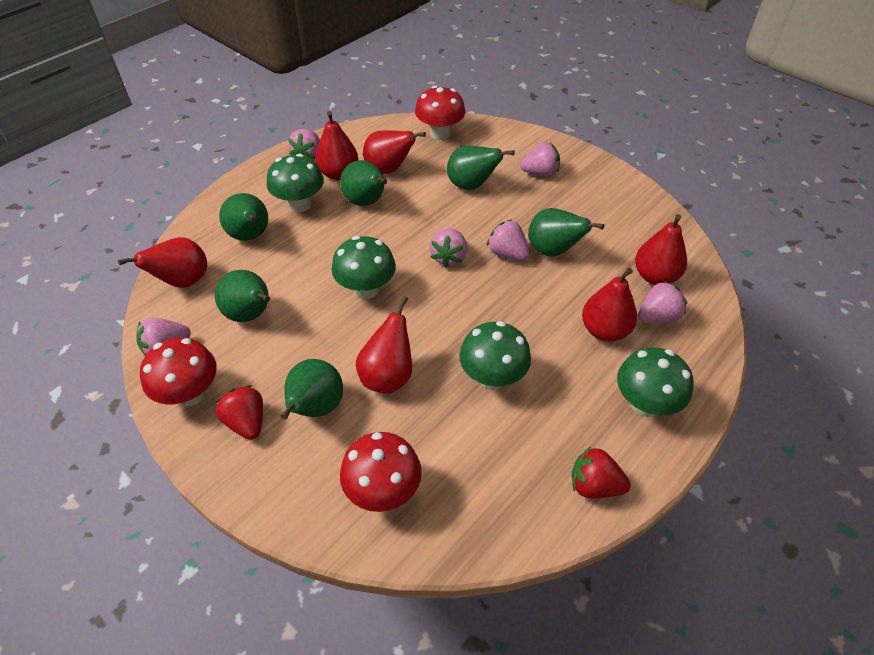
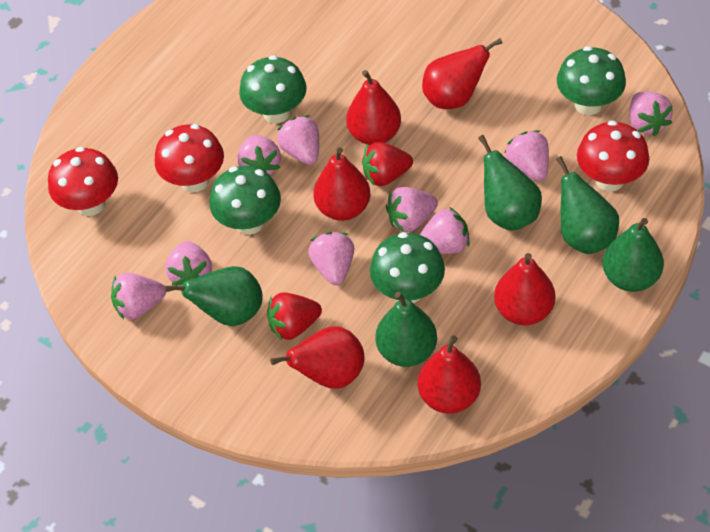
green pear: [215,270,270,322] [219,193,268,241] [281,359,343,420] [340,160,387,206] [447,146,515,190] [528,208,605,257] = 6 -> [165,266,263,326] [375,292,437,367] [478,135,542,231] [556,156,619,254] [602,218,664,292] = 5
pink strawberry: [137,318,191,356] [288,129,320,161] [429,229,468,268] [487,220,529,260] [520,142,560,177] [638,281,687,323] = 6 -> [111,273,166,320] [165,241,212,286] [237,135,281,175] [277,115,319,165] [308,232,354,285] [386,187,438,232] [420,207,470,254] [504,130,549,181] [629,91,673,136] = 9

